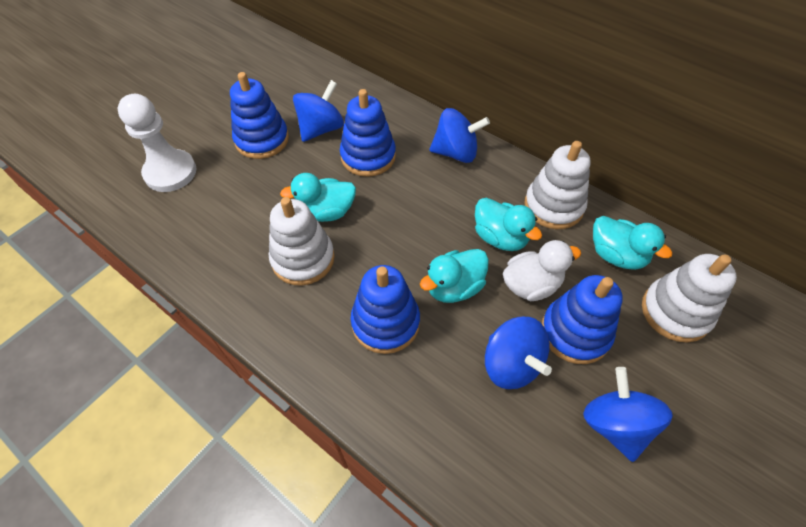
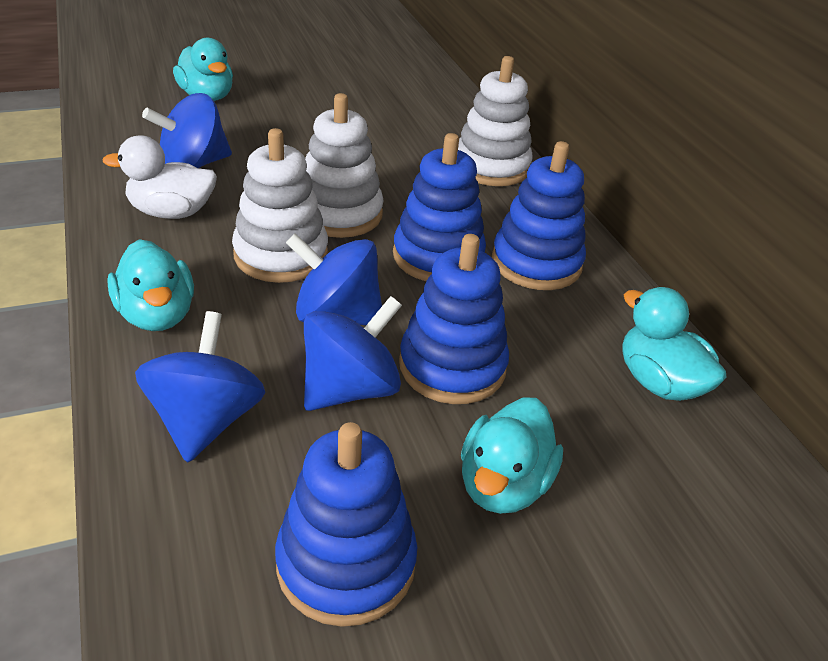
white pawn: [118,94,197,192] = 1 -> none = 0

